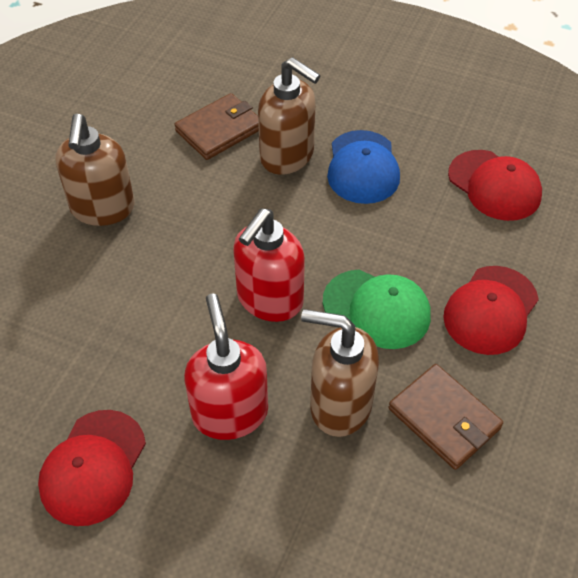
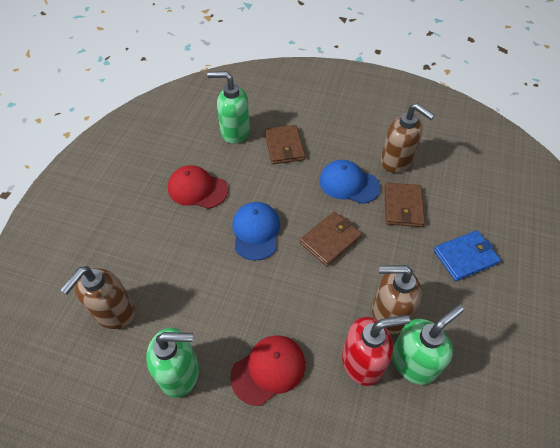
blue cap: [327,130,400,204] = 1 -> [232,202,280,261] [319,160,380,204] = 2
blue wallet: none = 0 -> [434,230,501,281] = 1
brown wallet: [174,93,259,160] [388,364,503,470] = 2 -> [265,125,305,164] [300,211,362,266] [384,183,425,227] = 3
green cap: [323,270,431,349] = 1 -> none = 0
green soap dispenser: none = 0 -> [146,328,199,398] [207,71,250,144] [392,305,464,385] = 3
red cap: [38,410,146,526] [443,266,539,355] [448,150,542,221] = 3 -> [168,165,228,209] [230,335,305,406] = 2
red soap dispenser: [184,294,268,440] [233,208,305,322] = 2 -> [342,315,410,386] = 1

